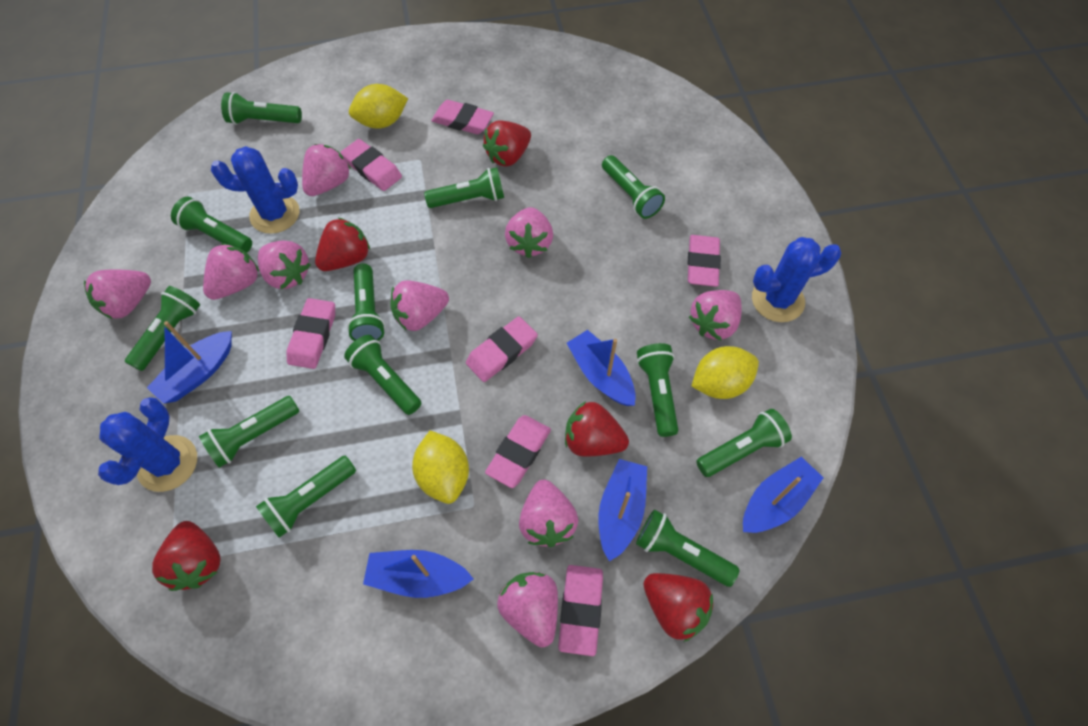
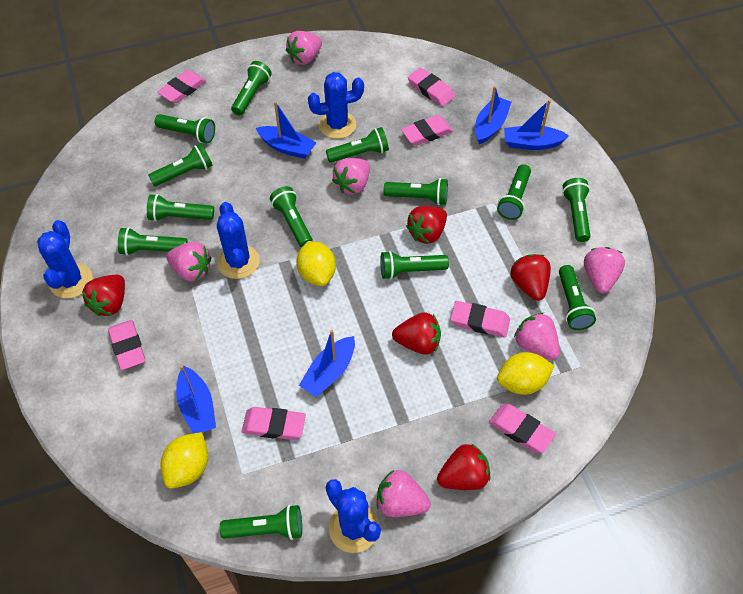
blue cactus: [98,397,197,492] [211,146,299,234] [752,237,841,322] = 3 -> [37,220,93,299] [217,202,260,279] [308,72,364,139] [326,479,381,553] = 4
green flashlight: [125,286,200,371] [171,197,252,253] [199,396,299,468] [221,92,302,125] [256,456,356,538] [344,335,421,415] [347,264,385,341] [424,167,504,208] [602,155,665,219] [636,509,739,587] [637,343,678,437] [696,409,792,477] = 12 -> [118,227,188,256] [147,194,214,221] [148,143,213,186] [154,114,215,143] [220,505,302,540] [231,61,272,115] [270,186,313,248] [326,127,389,163] [380,251,449,279] [384,178,448,205] [497,164,531,220] [559,265,596,330] [562,178,591,242] = 13
pink strawberry: [84,269,151,319] [203,243,259,300] [258,241,311,289] [302,144,351,196] [390,280,449,331] [497,572,558,647] [505,207,553,258] [519,479,578,547] [689,290,742,341] = 9 -> [166,242,211,282] [286,31,322,65] [332,158,370,194] [377,470,431,517] [514,313,560,360] [584,247,625,293] = 6

